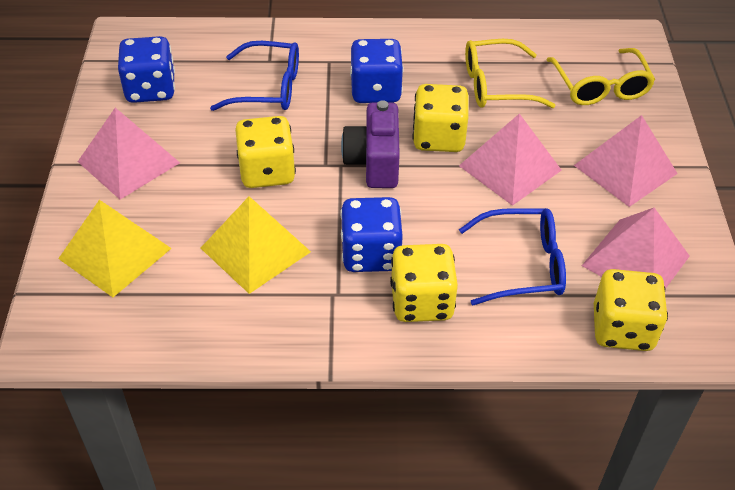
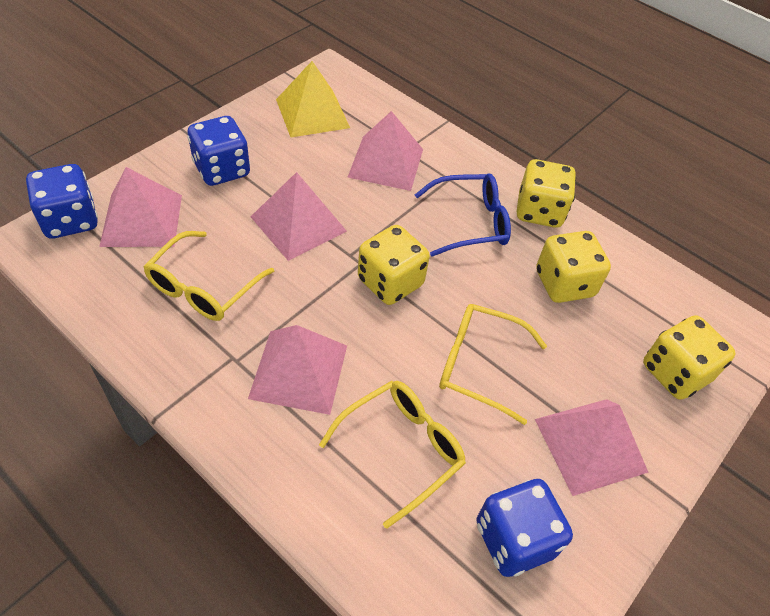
blue glasses: [210,41,299,111] [459,208,566,306] = 2 -> [415,174,511,257] = 1
pink pyramid: [78,108,180,200] [459,113,562,206] [574,115,678,207] [582,208,690,289] = 4 -> [99,167,182,247] [248,325,347,415] [251,172,347,261] [348,111,423,191] [535,399,649,496] = 5
purple camera: [341,100,400,188] = 1 -> none = 0
yellow glasses: [465,39,556,108] [547,48,655,105] = 2 -> [143,231,274,321] [319,381,466,529] [439,304,547,425] = 3
yellow pyramid: [58,200,172,297] [201,196,311,294] = 2 -> [276,61,350,137] = 1

